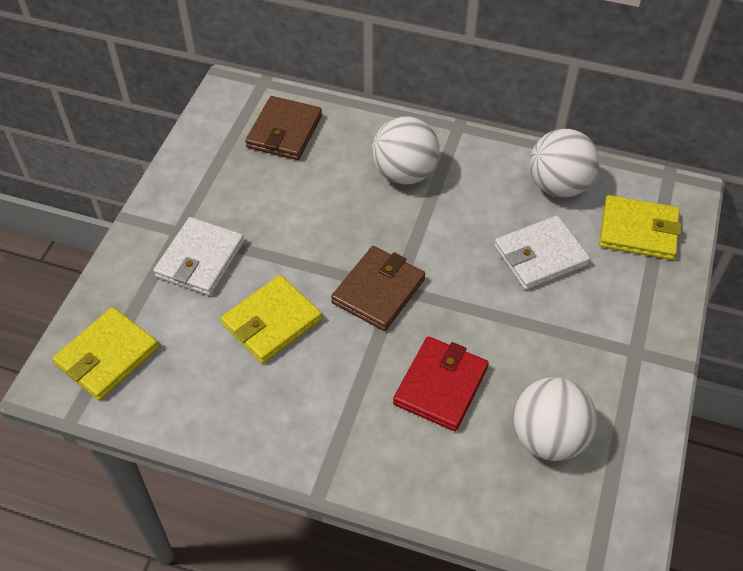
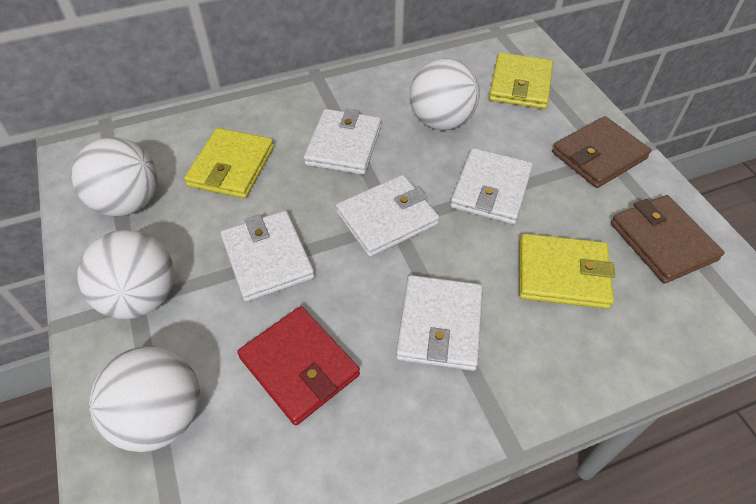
white ball: [372,116,440,185] [512,377,597,461] [529,129,599,198] = 3 -> [72,137,158,216] [77,230,174,319] [89,346,200,452] [410,58,480,130] = 4
white wallet: [153,217,244,296] [494,215,590,290] = 2 -> [220,210,315,302] [304,109,381,175] [336,175,439,257] [396,275,483,371] [450,148,533,225] = 5

